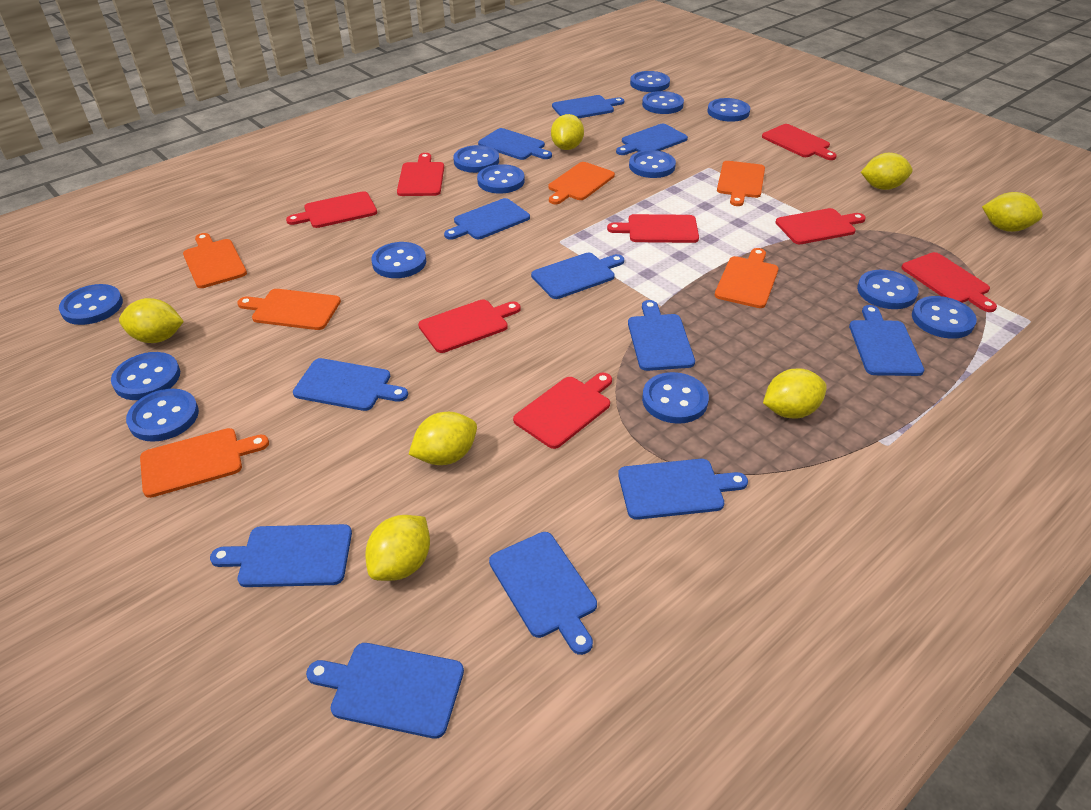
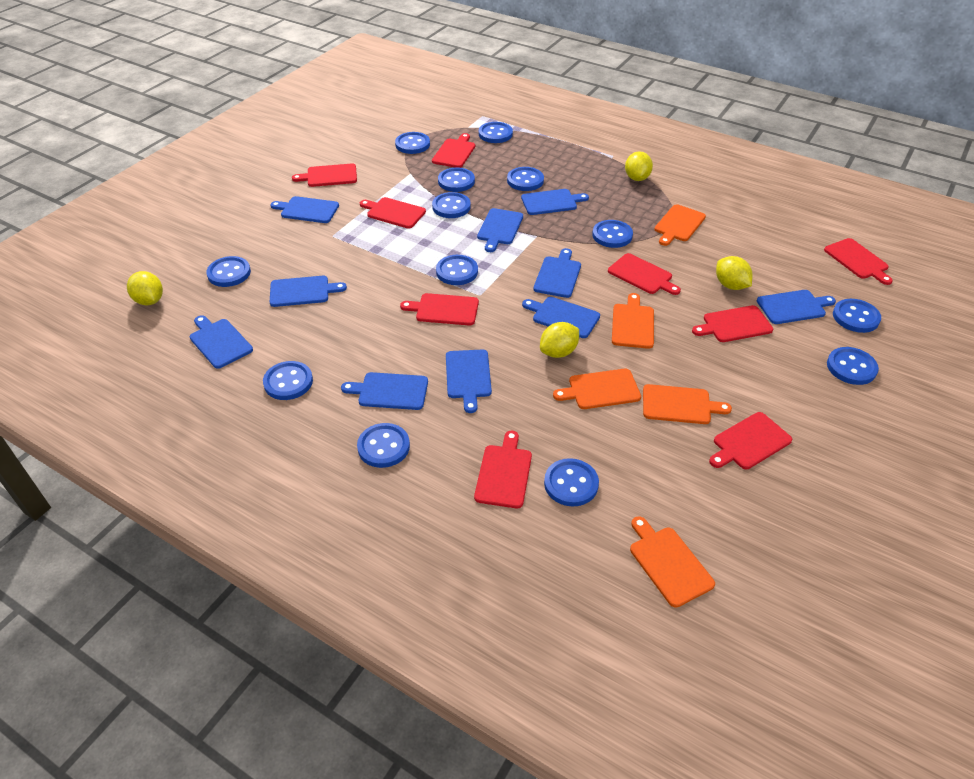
blue cutting board: [210,524,352,587] [293,358,408,411] [306,643,464,739] [444,198,530,240] [478,128,552,160] [489,532,597,655] [531,253,624,299] [552,95,624,118] [616,124,688,155] [618,459,748,520] [628,300,695,371] [849,305,924,376] = 12 -> [190,315,253,369] [270,196,339,223] [270,276,347,307] [341,372,428,410] [446,350,492,413] [477,208,523,252] [521,189,589,215] [522,297,600,338] [533,248,581,298] [757,290,836,324] = 10
orange cutting board: [140,428,269,498] [183,233,247,288] [237,289,341,330] [549,162,615,204] [715,248,779,308] [717,161,765,206] = 6 -> [553,369,641,409] [612,293,654,349] [630,516,715,608] [643,384,732,424] [654,204,706,246] = 5
red cutting board: [286,191,377,228] [397,153,444,196] [418,299,521,353] [513,373,612,449] [607,214,699,243] [762,124,837,160] [775,208,866,244] [901,252,997,312] = 8 -> [292,163,357,187] [360,197,426,229] [400,293,479,325] [432,133,475,168] [474,431,532,508] [608,253,681,295] [692,305,773,342] [709,412,792,469] [824,238,893,285] = 9
yellow lemon: [119,298,184,343] [365,515,430,581] [409,412,477,465] [551,114,584,150] [763,368,827,419] [861,153,913,190] [982,192,1043,232] = 7 -> [127,271,163,305] [540,322,579,358] [625,151,653,181] [716,256,753,290] = 4

